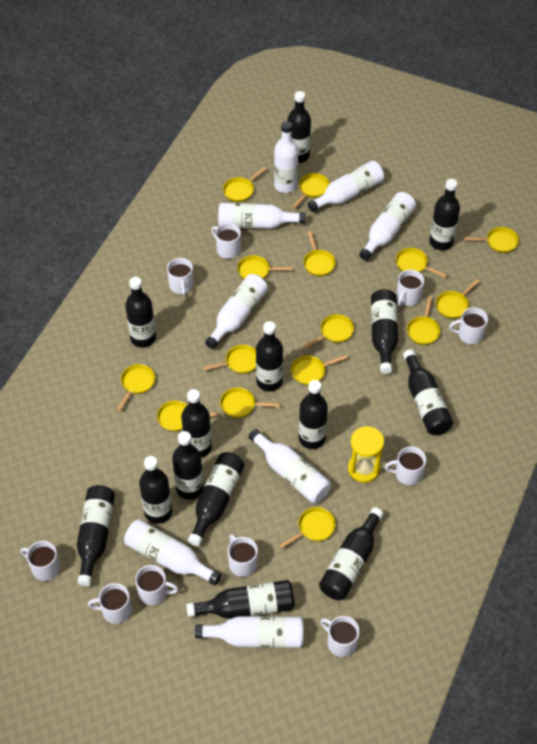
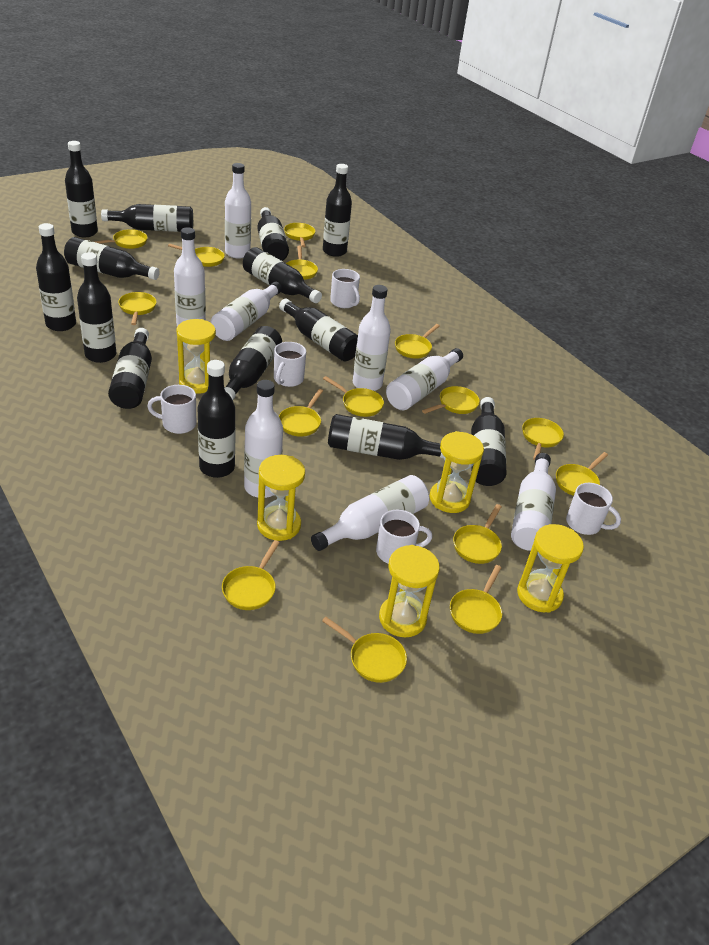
white mug: [20,541,61,581] [88,583,132,624] [135,565,179,605] [167,258,194,296] [211,223,241,259] [228,534,258,577] [320,616,360,657] [385,446,426,485] [396,270,424,306] [449,307,488,344] = 10 -> [147,385,196,434] [274,342,306,387] [330,269,360,308] [376,509,432,564] [566,483,621,535] = 5
yellow hourglass: [348,426,384,483] = 1 -> [177,319,216,394] [257,455,305,541] [379,545,440,637] [430,431,484,513] [517,524,584,613] = 5

